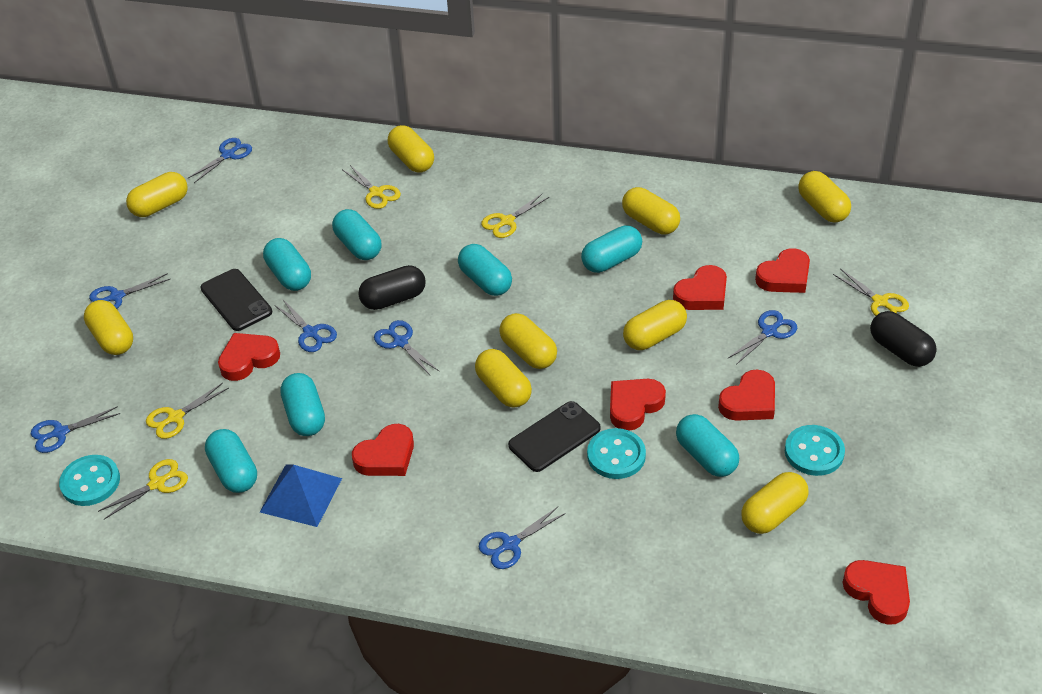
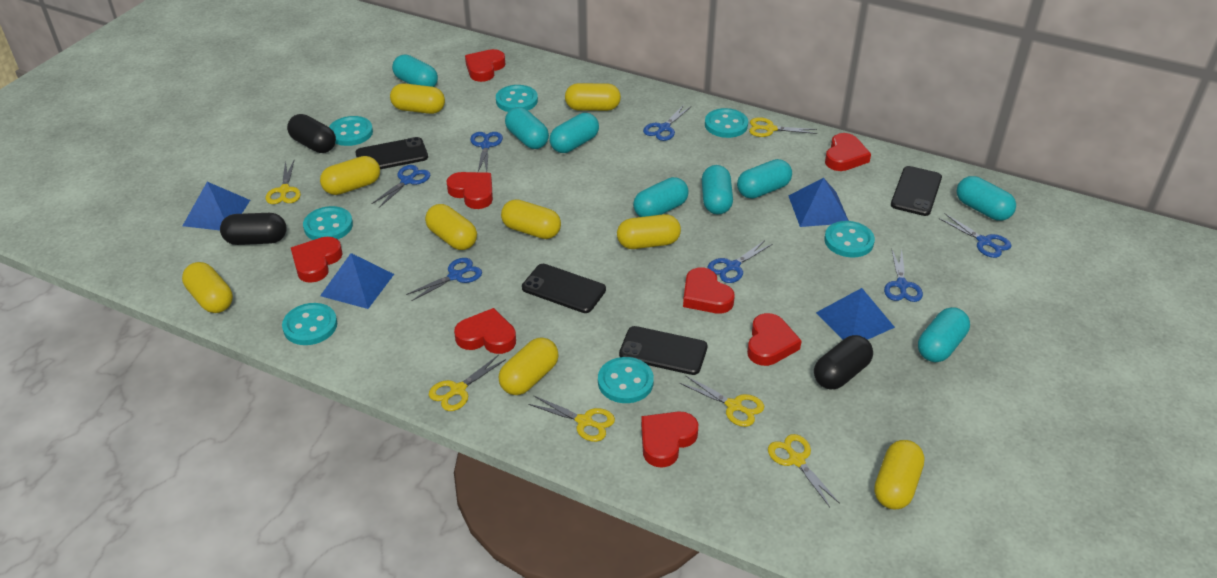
black capsule: [358,265,426,310] [870,311,937,367] = 2 -> [220,213,287,245] [287,114,336,153] [814,335,873,390] = 3
black phone: [200,269,272,331] [508,401,601,472] = 2 -> [355,137,428,169] [522,264,606,313] [619,326,708,375] [891,166,942,216] = 4
blue pyramid: [260,464,342,527] = 1 -> [183,182,250,230] [320,253,394,309] [788,178,849,227] [816,288,895,340] = 4
red heart: [218,333,280,381] [352,424,414,476] [610,379,666,430] [673,265,727,310] [718,370,775,421] [755,248,810,293] [843,560,910,625] = 7 -> [291,237,343,283] [447,172,493,209] [454,308,516,354] [465,49,505,82] [641,411,698,468] [683,267,735,314] [747,313,802,366] [825,133,871,171] = 8
turquoise button: [59,455,120,506] [587,428,646,479] [785,425,845,476] = 3 -> [282,303,337,345] [303,206,353,240] [329,116,373,146] [496,85,538,112] [598,357,654,403] [705,108,748,138] [824,221,875,258] = 7
turquoise capsule: [205,429,257,493] [263,238,311,291] [280,373,325,436] [332,209,382,260] [458,244,512,296] [581,225,642,273] [676,414,739,477] = 7 -> [392,54,438,87] [505,107,549,149] [550,113,599,153] [633,177,689,217] [702,165,733,215] [737,159,792,199] [918,307,970,362] [957,176,1016,221] = 8
yellow scissors: [98,459,188,519] [146,383,229,439] [343,165,401,209] [481,193,549,238] [833,268,909,316] = 5 -> [266,161,301,204] [429,355,506,411] [528,395,615,442] [679,375,764,427] [749,117,817,137] [768,434,840,507] = 6

